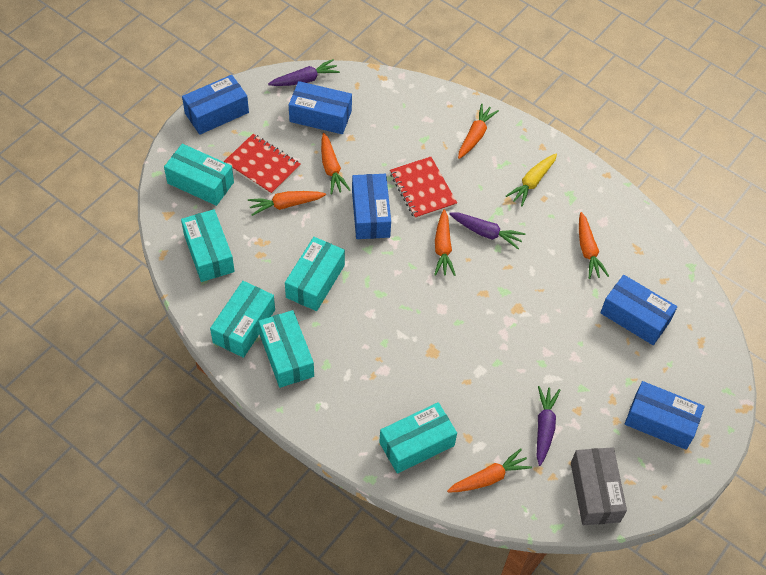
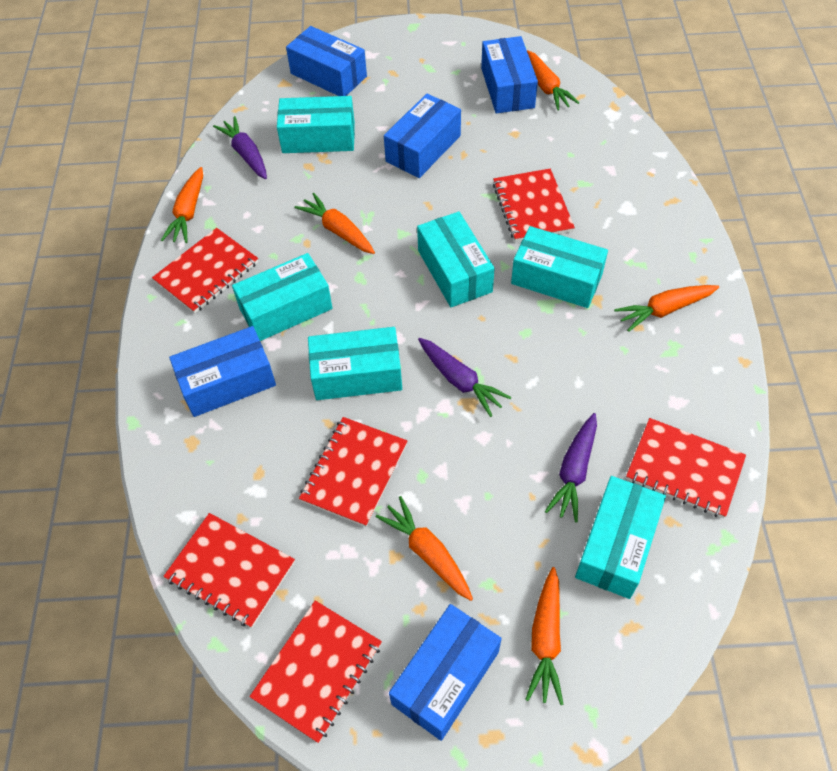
grey box: [571,447,627,525] = 1 -> none = 0
red notebook: [224,134,301,195] [390,157,457,219] = 2 -> [152,228,258,313] [163,513,295,628] [250,601,382,743] [299,417,407,527] [493,169,575,242] [626,418,746,518] = 6
yellow carrot: [506,153,557,206] = 1 -> none = 0

